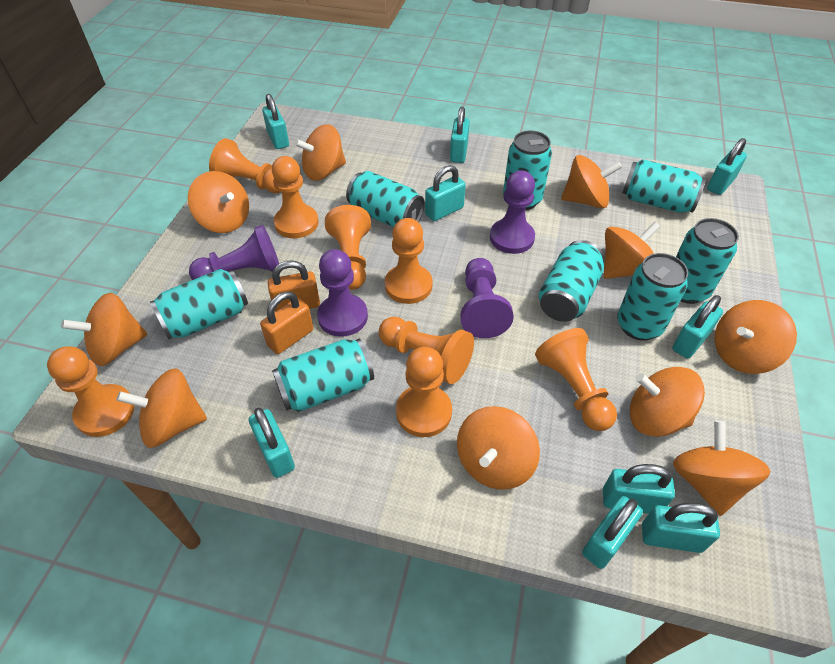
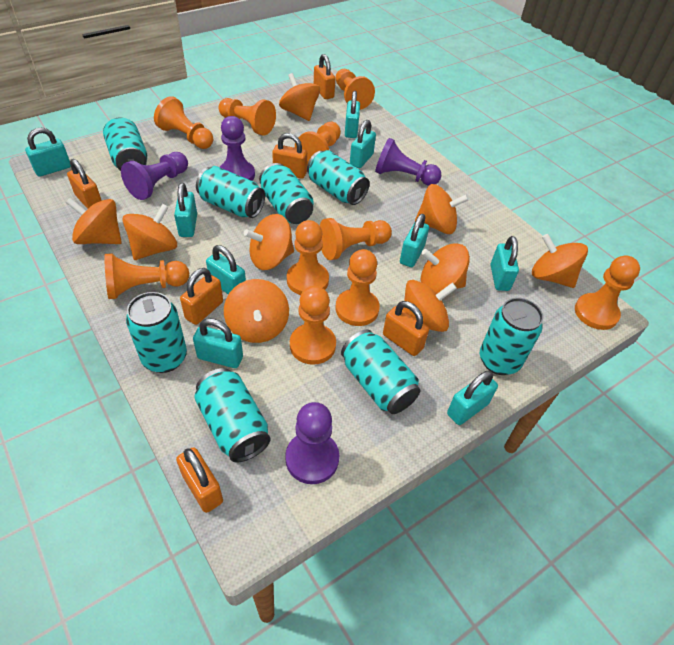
orange padlock: [260,292,313,354] [268,261,320,311] = 2 -> [67,159,102,209] [176,447,223,513] [180,268,223,325] [272,133,307,179] [314,54,335,99] [383,301,429,356] = 6
orange pawn: [47,346,135,437] [209,138,280,193] [272,156,319,238] [325,205,371,290] [379,317,474,384] [385,218,433,304] [396,347,452,437] [535,328,617,431] = 8 -> [104,254,189,299] [154,96,213,149] [218,98,276,136] [287,220,329,295] [290,286,336,365] [295,122,341,165] [320,218,392,260] [336,69,375,110] [336,249,380,326] [575,255,640,330] = 10
orange spinning top: [61,293,147,366] [117,368,207,448] [187,171,249,233] [294,124,346,181] [457,406,540,490] [561,155,622,209] [604,222,661,279] [630,367,705,437] [673,421,770,516] [715,300,797,374] = 10 -> [66,198,122,244] [122,204,177,260] [224,279,289,343] [244,214,294,270] [279,73,320,121] [403,280,457,332] [415,184,469,234] [420,243,470,294] [532,234,588,288] = 9

